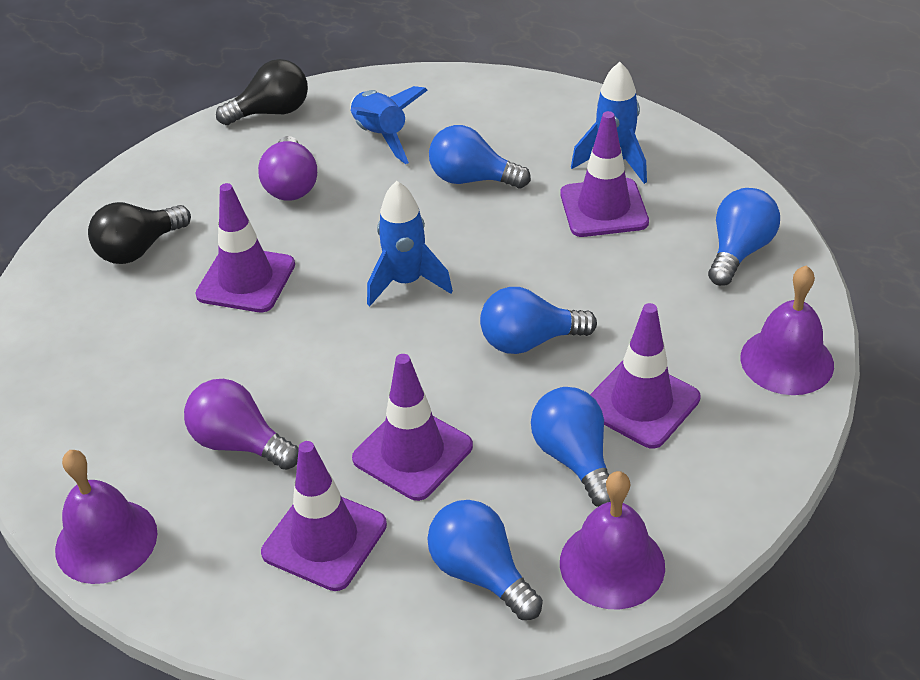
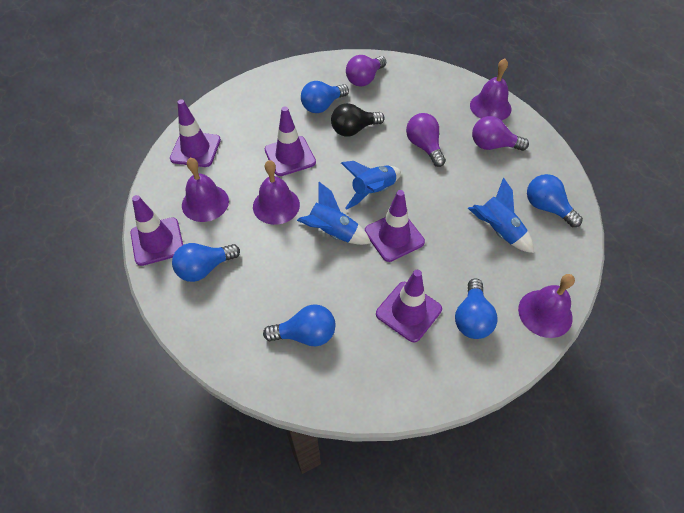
black light bulb: [88,202,191,264] [216,59,308,125] = 2 -> [331,103,385,137] = 1
purple bell: [55,450,158,584] [560,471,665,610] [740,265,834,395] = 3 -> [182,158,229,222] [253,160,300,225] [470,59,511,121] [518,274,575,338] = 4
purple light bulb: [184,379,299,470] [258,136,317,201] = 2 -> [346,55,386,87] [406,113,446,167] [472,116,529,151] = 3

